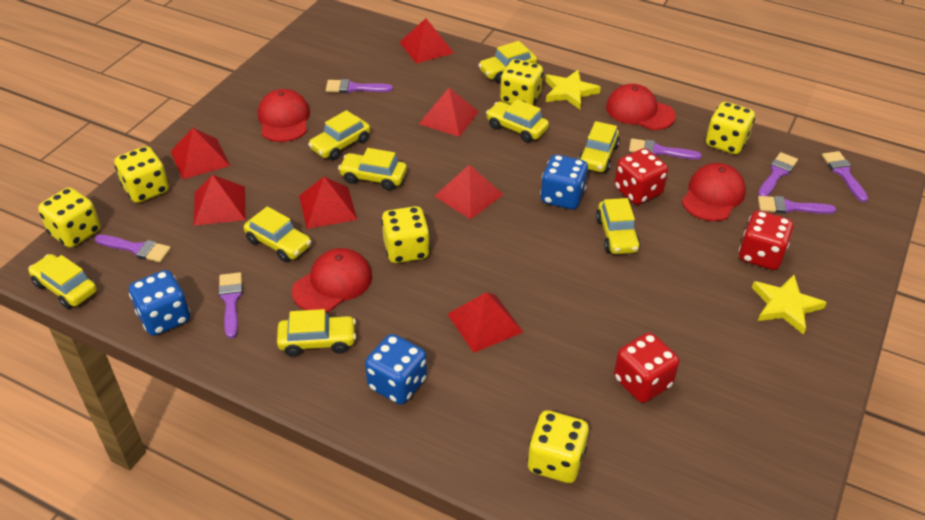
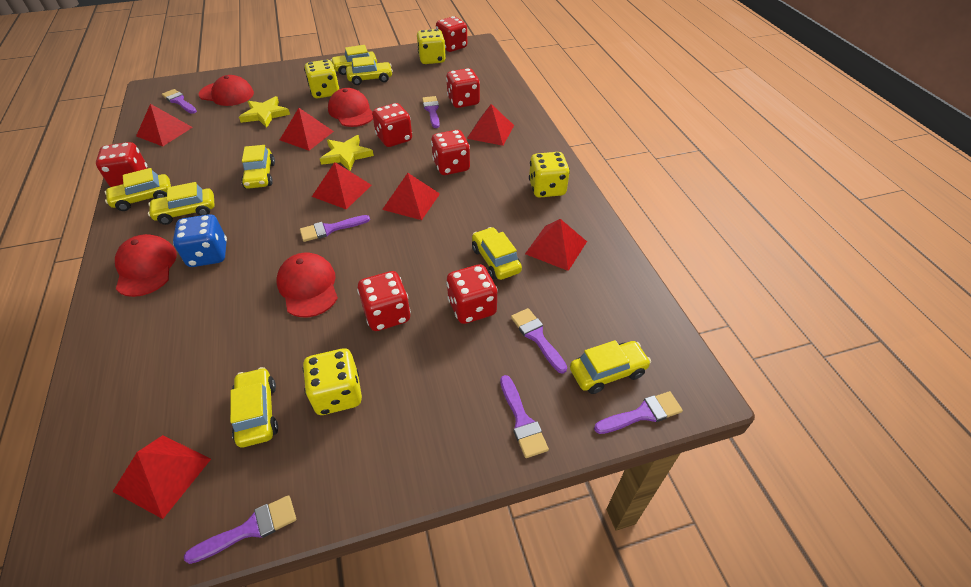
blue dice: [129,270,190,336] [365,334,427,404] [540,155,588,209] = 3 -> [173,214,227,267] = 1
red dice: [614,148,668,205] [614,332,679,403] [739,210,793,270] = 3 -> [96,142,147,187] [357,271,411,331] [372,103,412,147] [431,130,470,175] [436,16,467,52] [446,68,480,108] [446,264,498,324] = 7
yellow car: [28,254,97,309] [243,206,311,262] [277,309,356,357] [308,110,370,160] [338,148,407,190] [478,41,537,83] [486,99,549,143] [578,121,620,173] [596,198,640,254] = 9 -> [105,168,171,211] [148,182,215,225] [230,367,278,448] [241,145,275,189] [331,45,377,75] [346,56,393,85] [472,227,522,280] [570,340,651,394] = 8
yellow dice: [38,187,101,248] [114,146,169,203] [381,206,430,263] [500,59,543,105] [527,410,589,483] [706,102,755,154] = 6 -> [303,349,362,415] [304,59,339,98] [417,29,446,64] [529,152,570,198] = 4

